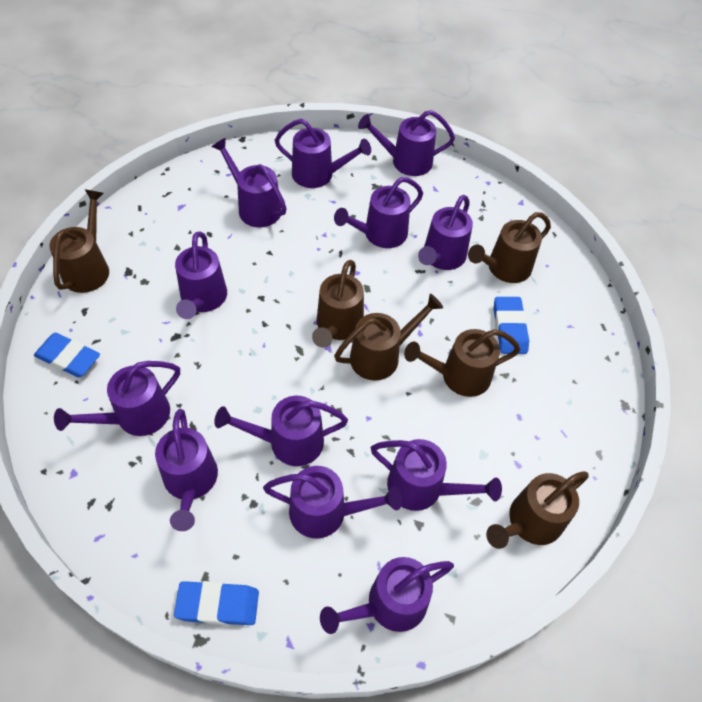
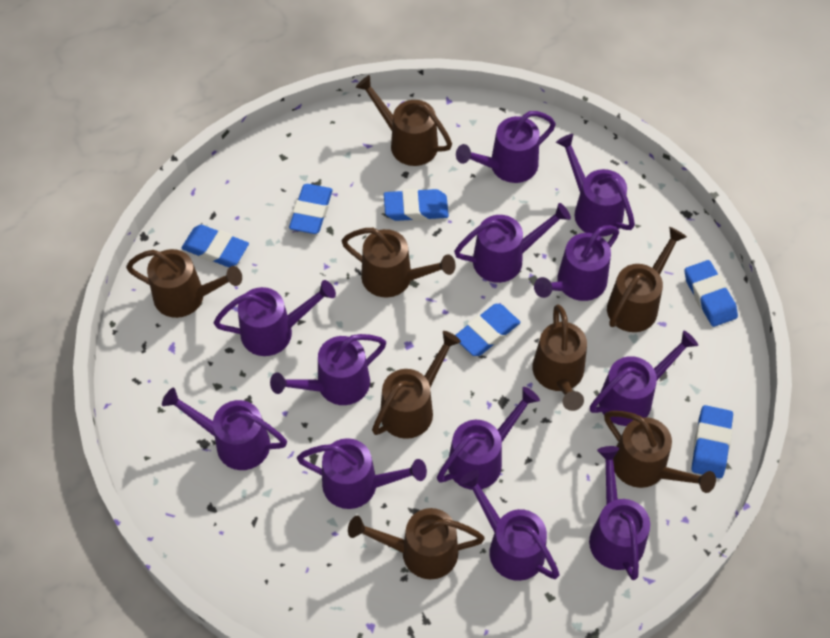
blue eraser: [34,333,100,377] [174,581,259,625] [494,297,529,354] = 3 -> [181,225,249,267] [289,184,333,234] [384,189,449,221] [455,304,520,356] [684,260,738,327] [692,405,733,478] = 6
brown watering can: [49,189,109,293] [312,260,364,348] [334,293,443,381] [404,329,520,397] [468,212,551,283] [486,471,589,549] = 6 -> [126,249,242,318] [342,228,456,298] [348,508,485,579] [356,75,452,166] [372,331,461,439] [532,304,587,411] [604,411,716,493] [607,227,687,332] = 8

